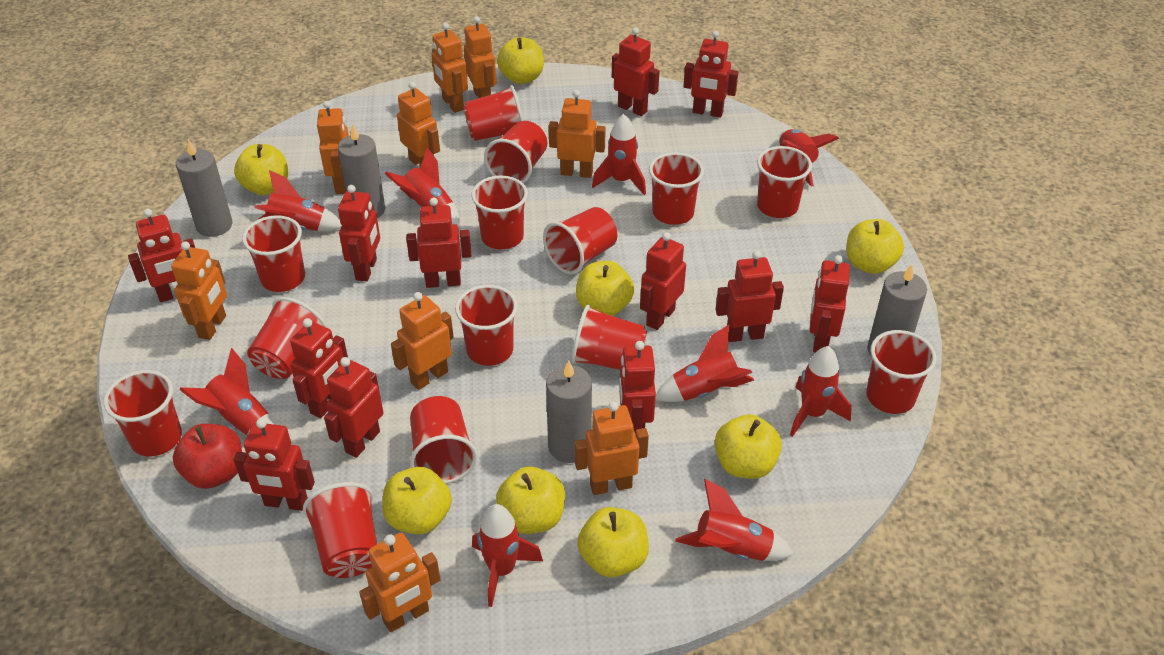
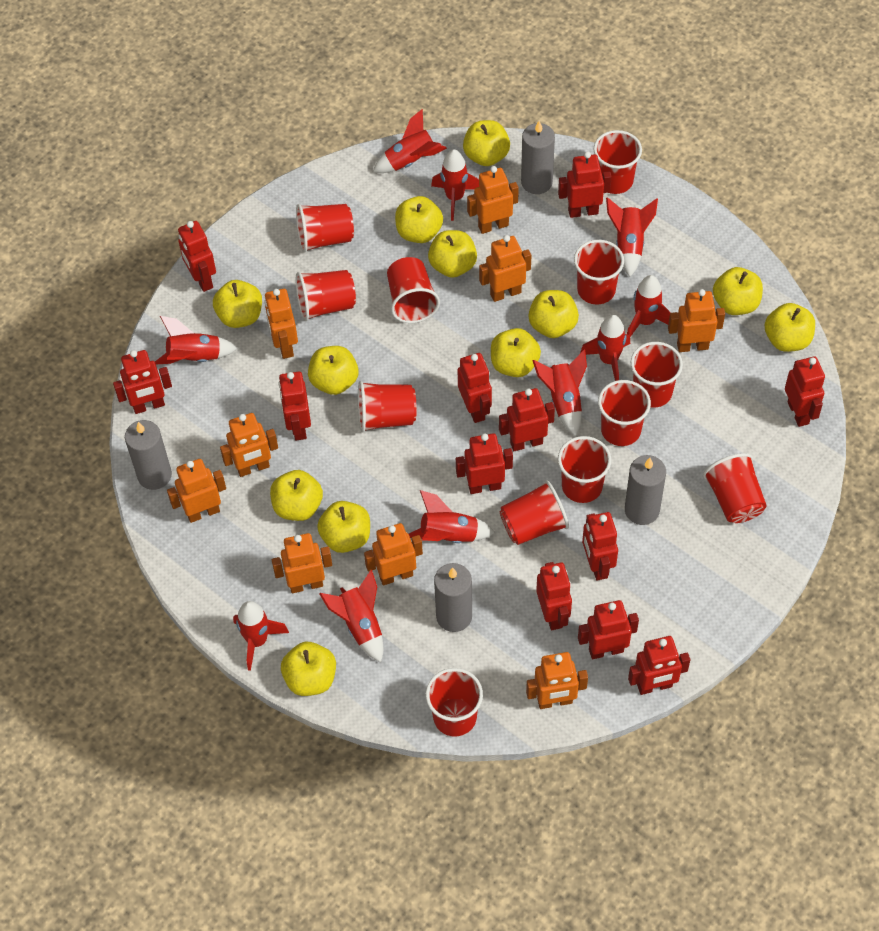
red apple: [173,424,242,489] = 1 -> none = 0
red cup: [104,370,182,456] [242,215,305,292] [247,297,327,379] [303,482,377,578] [410,396,477,484] [455,285,518,366] [463,85,523,141] [471,176,528,250] [484,121,547,183] [543,207,617,275] [571,305,647,370] [649,152,704,225] [757,146,812,218] [866,330,936,414] = 14 -> [296,204,354,253] [296,270,356,321] [358,381,417,433] [387,257,440,323] [426,668,483,736] [500,480,569,545] [558,436,611,503] [574,240,624,304] [594,130,642,194] [598,380,651,446] [631,342,683,408] [703,453,766,523] = 12
red rocket: [179,348,275,435] [255,170,342,231] [385,147,460,228] [472,504,543,607] [592,114,646,195] [656,325,754,402] [675,479,794,561] [779,129,839,186] [790,346,852,437] = 9 -> [155,316,237,364] [233,601,289,671] [319,570,383,662] [373,109,447,173] [409,490,495,543] [431,149,479,221] [533,350,587,436] [580,315,630,381] [606,197,658,277] [627,275,671,337] = 10
yellow apple: [234,144,288,195] [382,467,452,535] [496,467,565,534] [497,37,544,84] [576,261,634,316] [577,507,649,577] [715,414,782,479] [847,219,904,274] = 8 -> [213,280,262,328] [270,470,323,521] [281,642,336,696] [308,346,359,395] [317,501,370,553] [395,196,443,243] [428,230,477,278] [463,120,510,166] [491,328,541,377] [528,290,579,338] [713,267,763,315] [765,303,815,352] = 12

